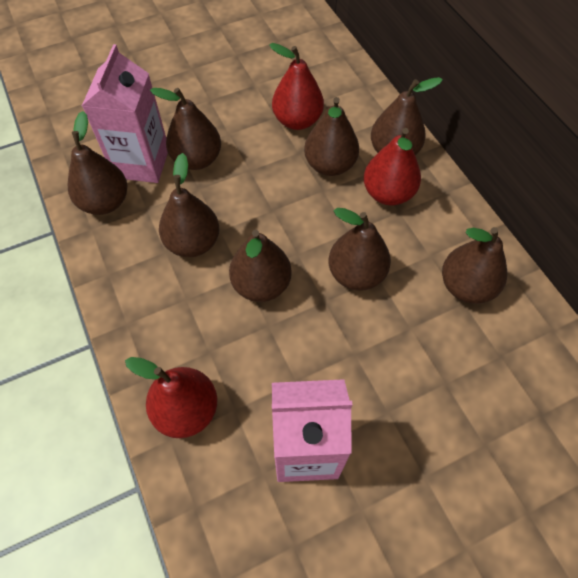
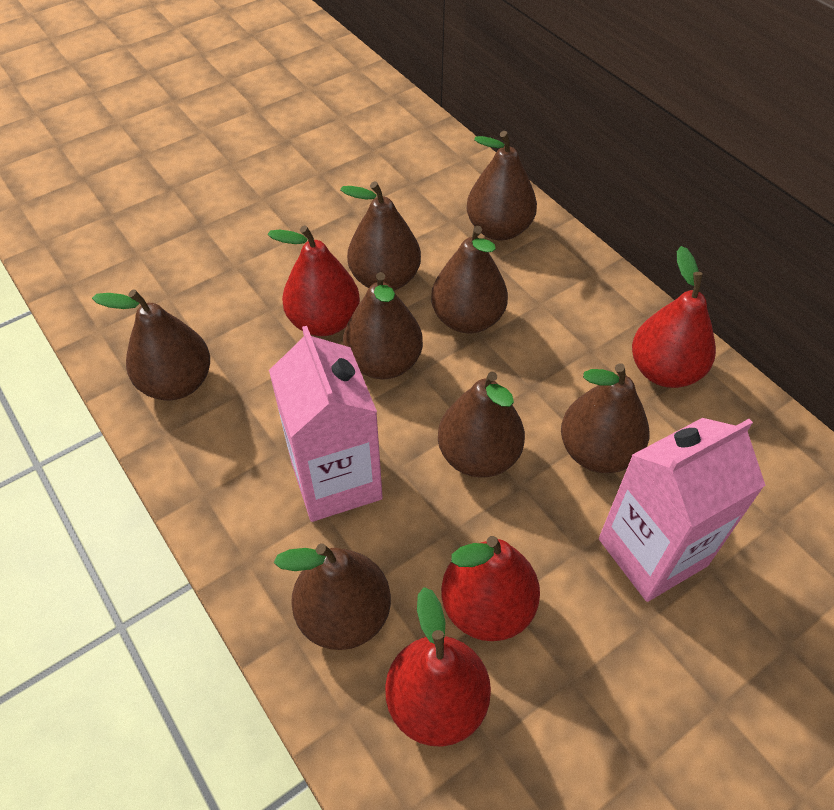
red pear: [125,357,217,438] [269,43,324,130] [364,128,421,205] = 3 -> [268,225,360,336] [385,587,491,746] [441,536,540,641] [632,246,716,388] = 4

